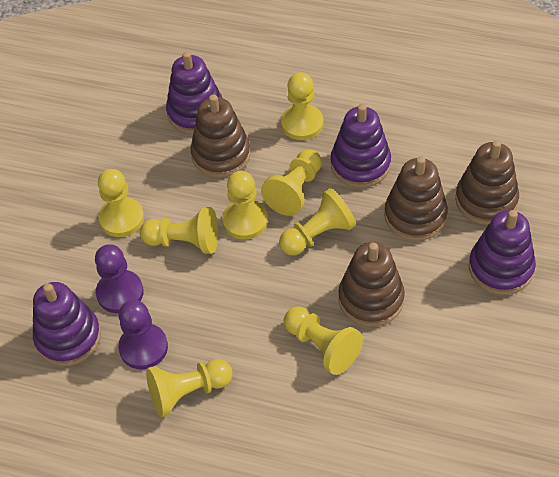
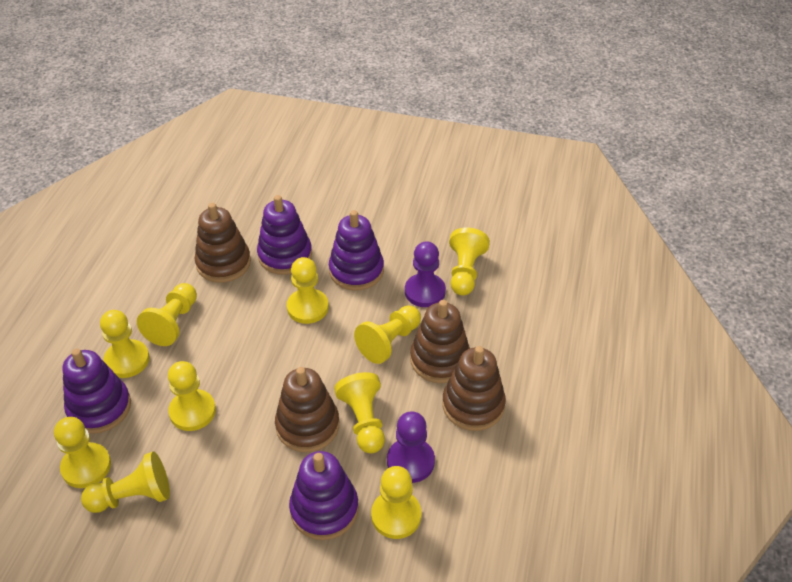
yellow pawn: [98,169,144,237] [140,207,218,254] [146,359,233,418] [222,171,268,240] [261,149,322,216] [279,188,356,256] [281,72,323,140] [284,306,363,375] = 8 -> [54,417,111,488] [81,451,170,513] [100,310,150,378] [137,283,197,346] [168,361,216,431] [287,257,329,324] [334,372,385,453] [354,305,421,364] [371,466,421,539] [449,228,490,295] = 10

